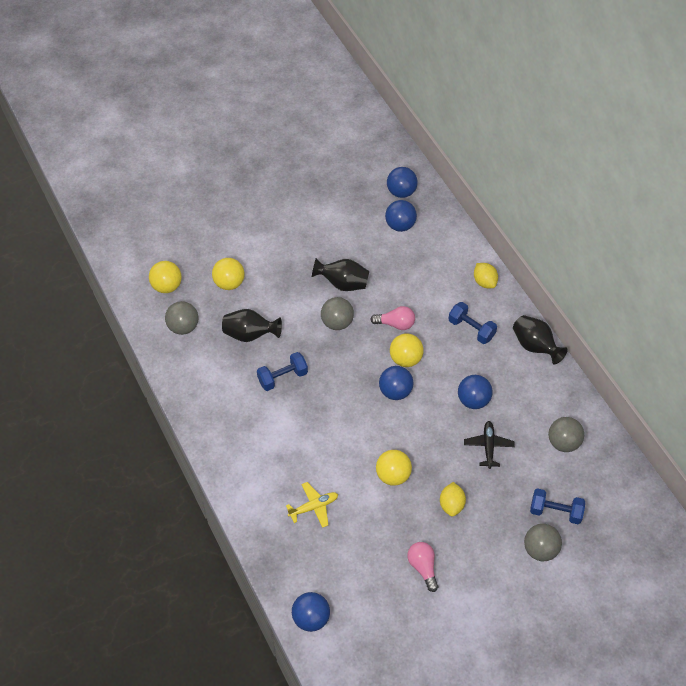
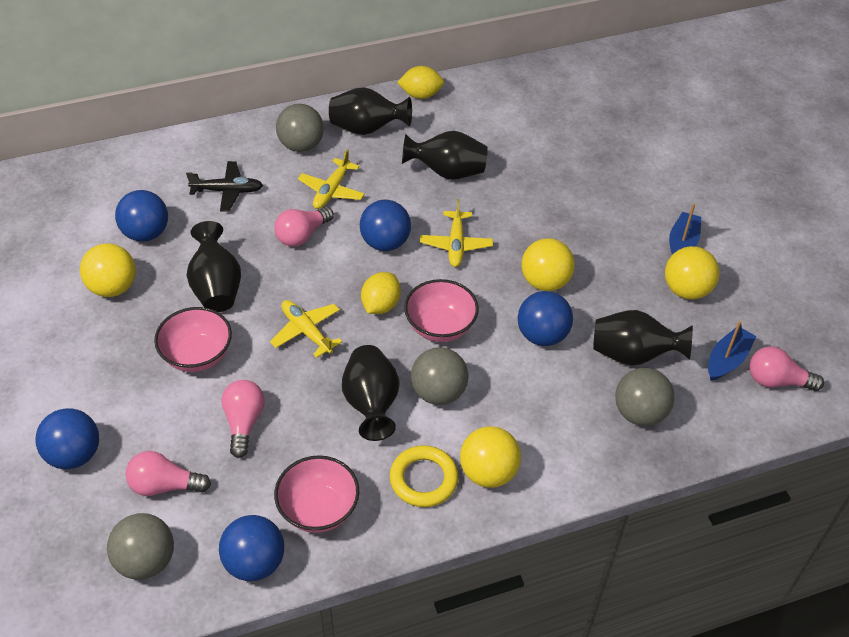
black vase: [222,309,282,342] [312,258,369,291] [513,315,568,365] = 3 -> [187,221,241,312] [329,87,412,135] [342,345,400,441] [402,131,488,179] [593,310,693,366] = 5
blue boat: none = 0 -> [669,203,701,255] [708,321,757,381] = 2
blue dumbbell: [257,352,308,391] [449,302,497,344] [530,488,585,524] = 3 -> none = 0
pink bowl: none = 0 -> [154,307,232,372] [274,455,359,533] [404,279,479,342] = 3
pink light bulb: [370,306,415,330] [407,542,438,592] = 2 -> [126,451,211,496] [221,380,265,458] [274,207,334,247] [749,346,824,391] = 4
yellow plane: [286,482,338,528] = 1 -> [270,300,342,358] [298,149,365,209] [420,199,493,267] = 3
yellow ring: none = 0 -> [390,445,458,507] = 1

